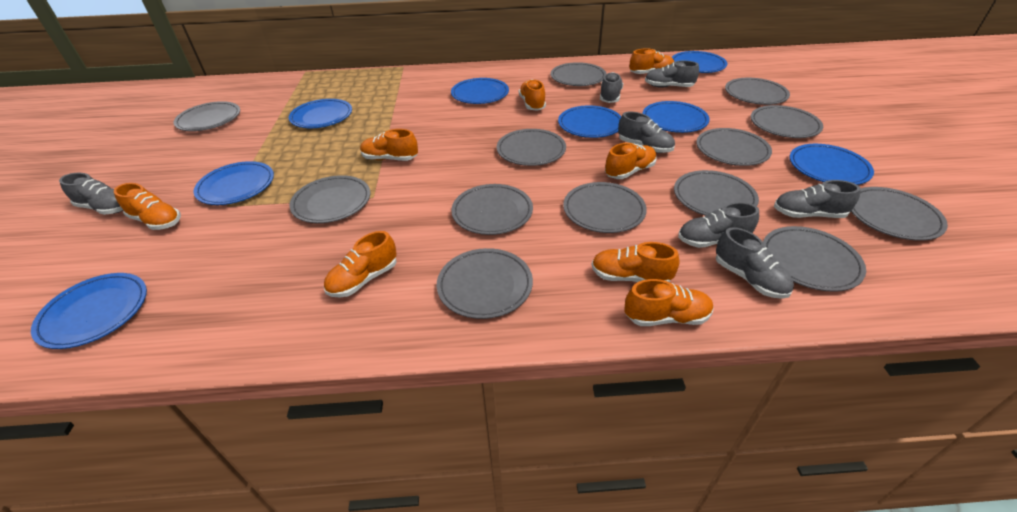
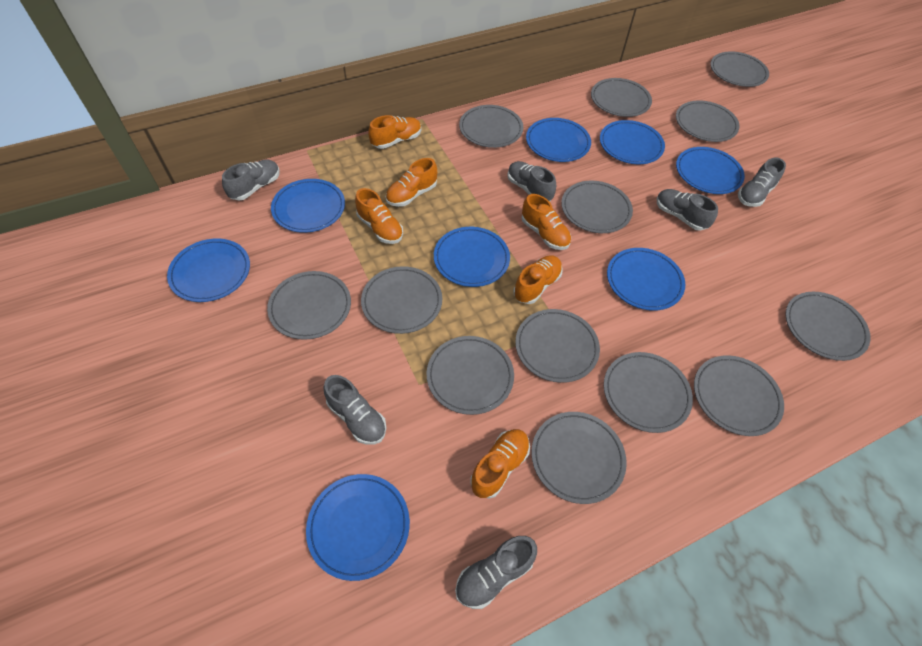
grey shoe: [59,173,123,215] [600,72,623,103] [618,112,675,153] [645,61,699,88] [678,202,759,248] [716,227,794,299] [774,180,861,218] = 7 -> [222,160,280,200] [323,375,386,445] [455,536,537,609] [507,161,556,202] [657,189,718,231] [738,157,786,207] = 6
orange shoe: [114,183,181,230] [324,231,397,297] [360,129,418,161] [519,79,546,111] [592,242,680,282] [605,143,657,179] [625,279,713,326] [629,48,674,74] = 8 -> [355,188,403,244] [368,115,421,149] [386,158,437,207] [470,429,530,499] [514,255,563,304] [522,194,571,250] = 6

